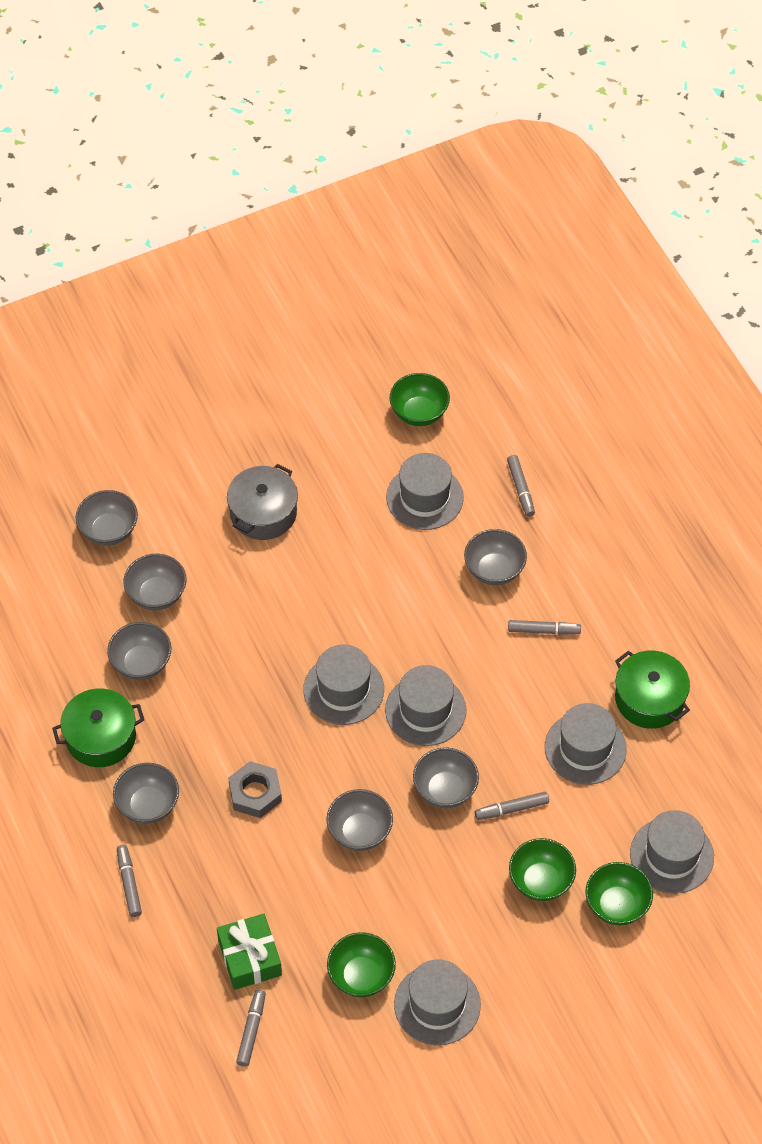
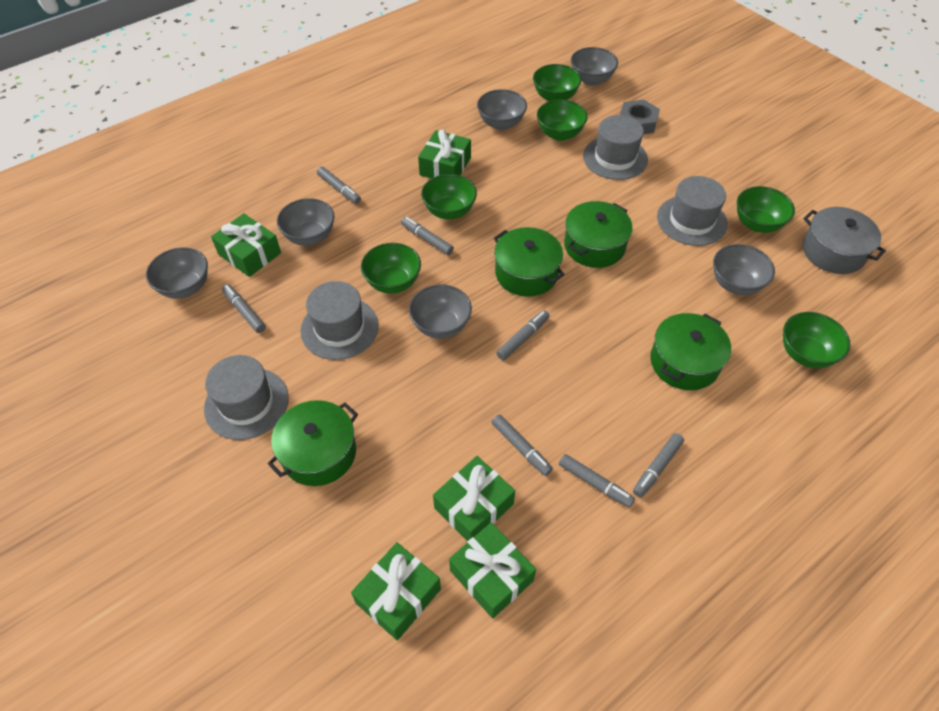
green bowl: [327,932,396,997] [390,373,450,426] [509,838,576,901] [585,862,653,926] = 4 -> [361,243,421,294] [421,174,477,220] [533,64,581,101] [537,100,588,141] [737,186,795,233] [783,312,851,368] = 6
green gift: [217,914,282,990] = 1 -> [211,213,281,277] [351,542,441,640] [418,129,471,179] [433,456,515,541] [449,522,536,618] = 5
green pot: [52,689,144,767] [615,651,690,729] = 2 -> [268,400,358,486] [494,227,565,297] [564,201,633,268] [650,313,731,390] = 4
grey bowl: [76,490,138,546] [107,622,172,680] [113,763,179,824] [123,554,186,611] [326,789,393,851] [413,747,479,808] [464,529,527,586] = 7 -> [146,248,208,299] [277,198,334,246] [409,284,472,339] [477,89,527,130] [571,47,618,86] [713,244,775,295] = 6
grey hat: [303,645,384,725] [385,665,466,746] [386,453,464,530] [394,959,481,1045] [545,703,627,785] [630,810,714,894] = 6 -> [204,355,289,440] [300,281,379,360] [583,115,648,180] [657,176,728,246] = 4
grey marker: [117,845,142,917] [236,990,266,1067] [475,792,549,820] [507,455,535,517] [508,620,581,635] = 5 -> [222,284,266,333] [317,167,361,204] [401,217,454,255] [492,415,553,476] [496,310,549,360] [559,454,635,508] [633,433,684,497] = 7

